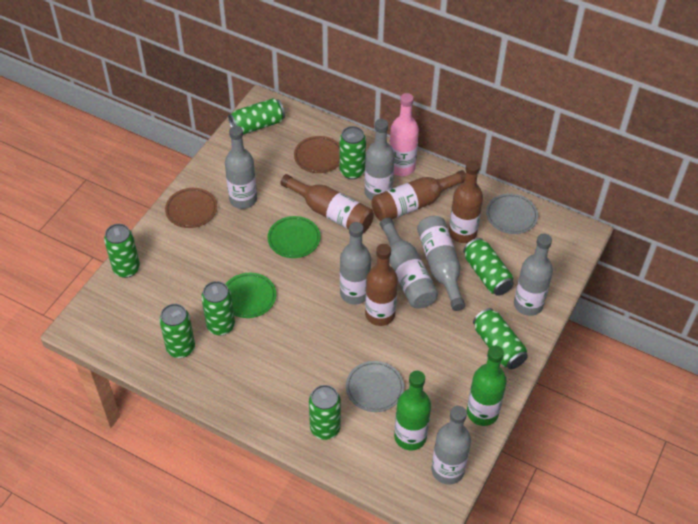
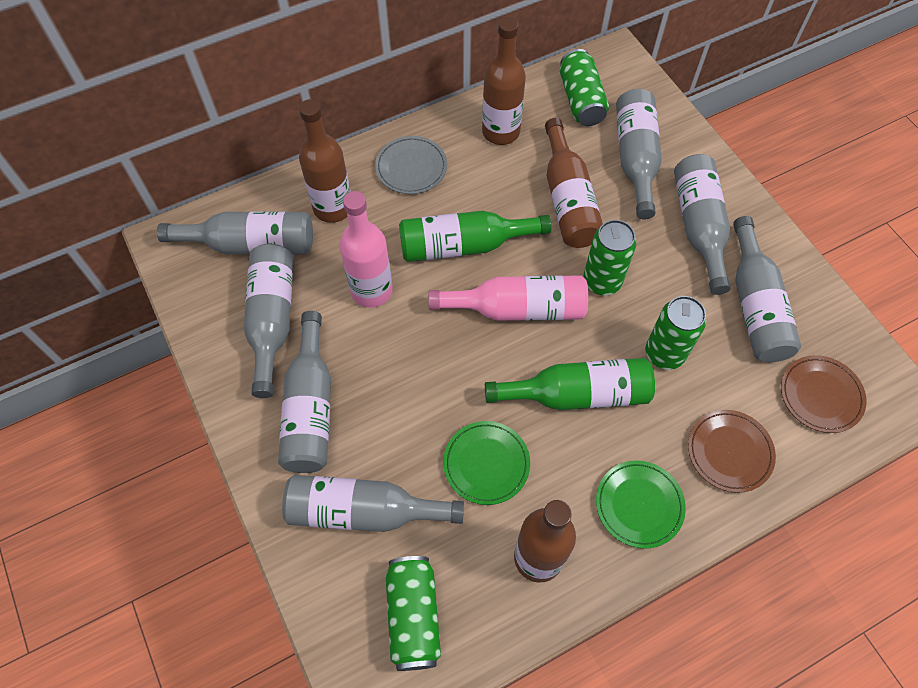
green can: [104,224,140,278] [159,304,195,358] [201,281,235,336] [228,98,285,135] [309,385,341,440] [339,126,366,179] [463,238,514,296] [473,308,528,369] = 8 -> [386,556,441,671] [560,49,609,126] [583,220,636,295] [645,296,706,370] = 4
grey plate: [346,361,404,412] [486,193,538,234] = 2 -> [375,136,447,194] = 1
pink bottle: [390,93,419,176] = 1 -> [339,191,393,308] [428,275,588,321] = 2

